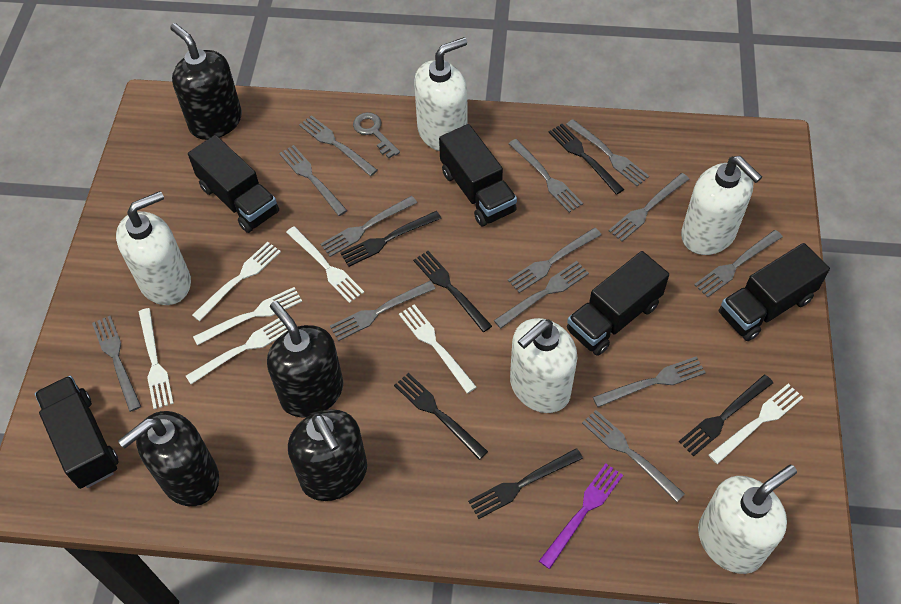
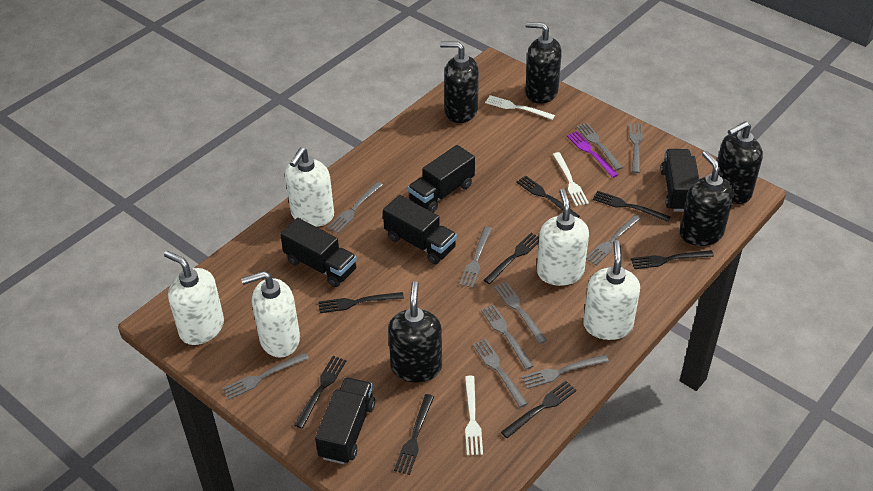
black fork: [340,211,441,267] [394,373,488,460] [413,251,492,332] [468,448,583,519] [549,124,624,195] [679,375,773,456] = 6 -> [294,356,346,428] [319,292,404,313] [394,394,434,475] [484,233,539,284] [501,381,577,438] [516,176,580,218] [593,191,671,222] [631,250,714,269] = 8
black soap dispenser: [118,411,219,506] [170,23,242,140] [267,301,343,417] [288,409,367,501] = 4 -> [388,281,442,383] [440,42,479,123] [525,22,562,104] [680,151,734,246] [717,121,763,204] = 5
grey fork: [92,316,141,412] [279,145,347,216] [299,115,378,176] [320,196,417,257] [330,281,435,341] [494,261,589,329] [508,228,601,293] [509,139,583,213] [566,119,649,186] [582,410,685,503] [593,357,706,407] [609,173,689,242] [694,230,783,298] = 13 -> [222,352,309,400] [328,182,383,233] [459,227,492,288] [473,339,528,408] [481,304,534,370] [494,282,547,344] [521,354,609,389] [577,123,623,170] [586,215,641,265] [630,123,643,173] = 10
grey key: [353,112,400,158] = 1 -> none = 0
white fork: [139,308,174,409] [186,318,288,384] [192,242,281,321] [193,287,302,346] [286,226,364,303] [399,304,477,393] [709,384,804,464] = 7 -> [465,376,483,455] [485,95,555,120] [553,152,589,206] = 3

